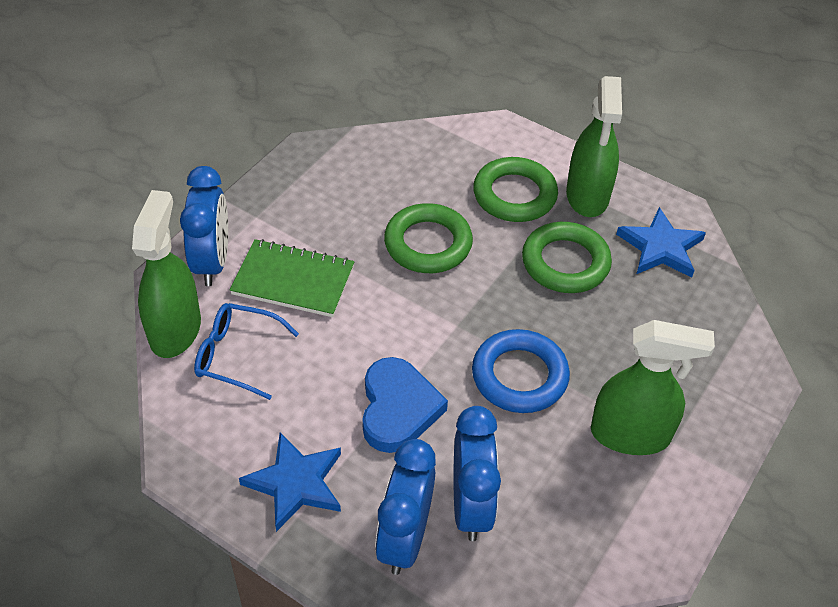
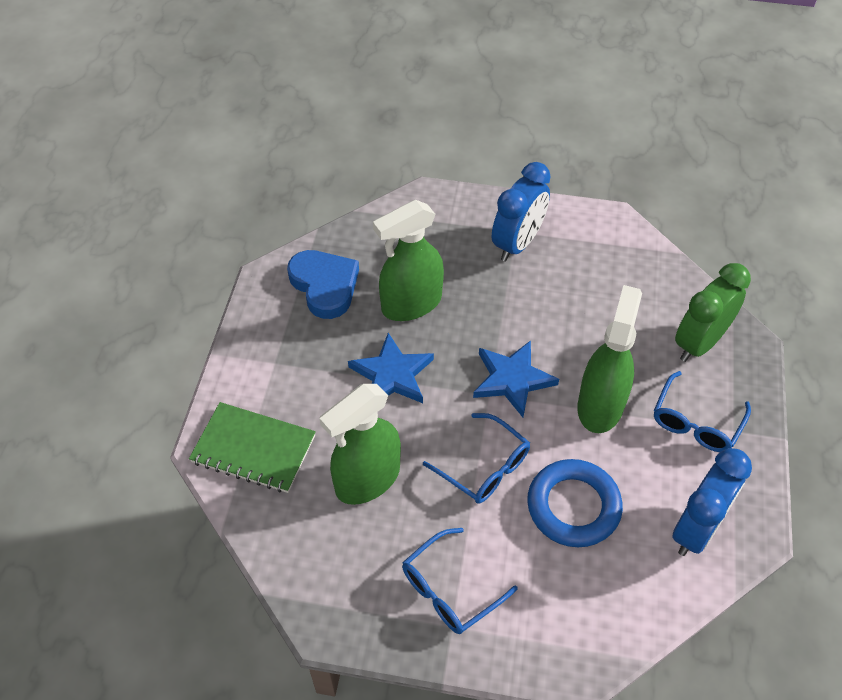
blue clock: [180,166,228,286] [375,439,436,575] [454,406,501,541] = 3 -> [492,162,551,261] [672,448,752,556] = 2
blue glasses: [194,303,299,400] = 1 -> [402,528,518,634] [423,413,530,504] [654,371,751,452] = 3
green clock: none = 0 -> [675,263,751,362] = 1
green ring: [384,203,473,273] [473,157,558,222] [522,222,612,293] = 3 -> none = 0

